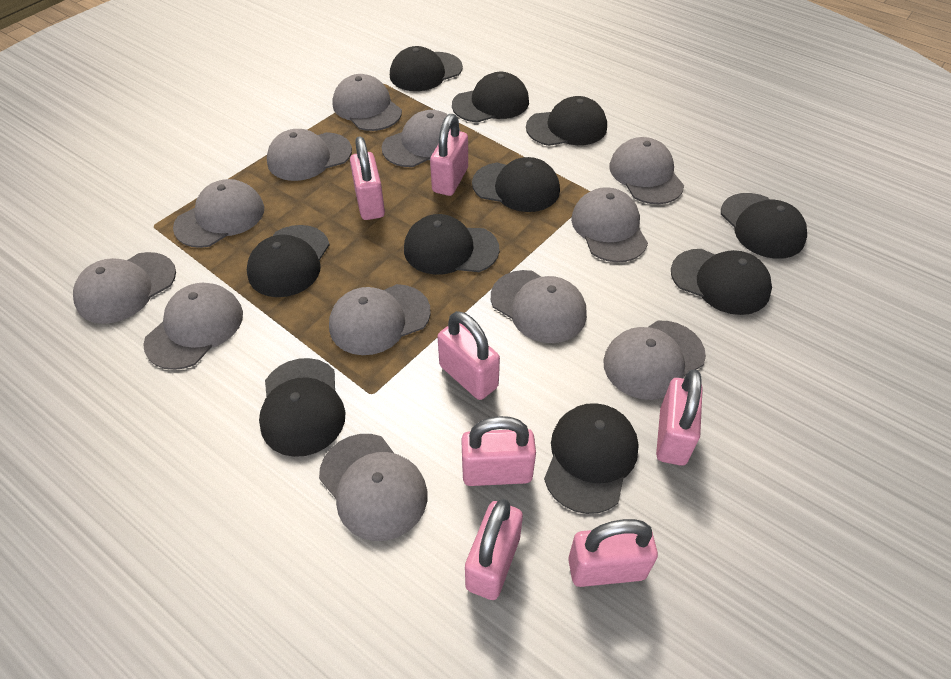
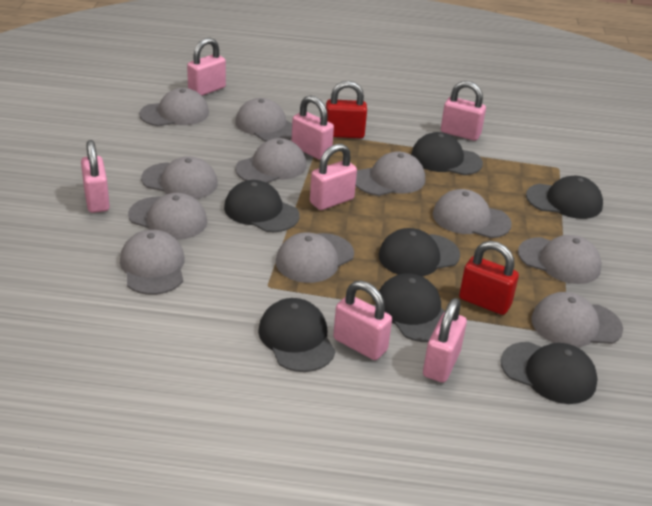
black cap: [247,225,329,297] [259,358,345,457] [390,46,463,91] [404,214,500,275] [452,72,529,123] [472,157,560,212] [526,96,607,146] [544,403,639,514] [671,249,772,315] [721,193,807,259] = 10 -> [224,180,300,232] [258,298,336,372] [379,228,460,277] [379,273,445,342] [411,132,483,175] [501,342,598,404] [526,176,603,219] = 7
grey cap: [73,252,176,324] [143,283,243,370] [173,179,264,248] [267,129,352,181] [319,434,427,541] [329,284,431,355] [333,74,402,131] [381,110,460,167] [491,270,587,343] [571,187,648,262] [603,321,706,400] [609,137,684,204] = 12 -> [120,230,185,295] [128,193,207,240] [139,88,209,126] [141,156,218,199] [235,98,292,142] [235,138,306,183] [276,232,354,283] [356,151,425,196] [433,189,512,238] [518,235,602,284] [531,292,623,347] = 11
red padlock: none = 0 -> [326,81,367,139] [459,241,519,315] = 2

